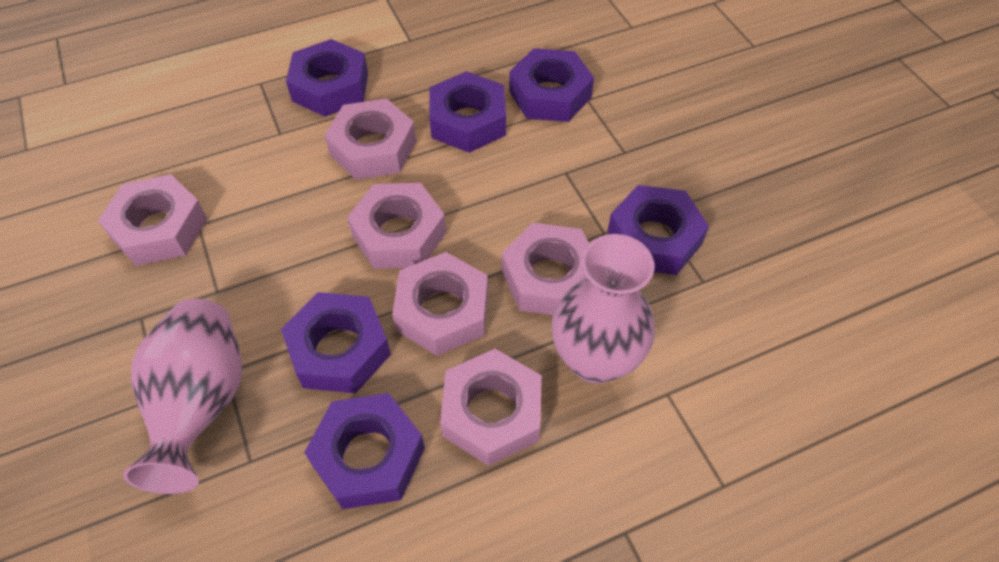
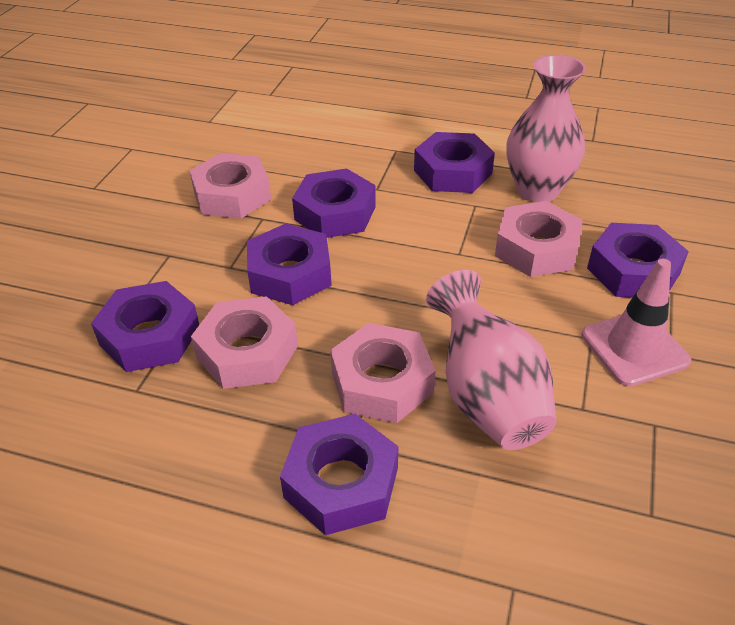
pink nut: [98,174,207,266] [324,98,416,180] [347,183,446,269] [392,252,488,356] [440,349,542,466] [502,223,589,315] = 6 -> [189,153,271,219] [191,296,298,389] [330,323,436,423] [495,201,583,277] = 4
pink traffic cone: none = 0 -> [582,259,691,386] = 1

